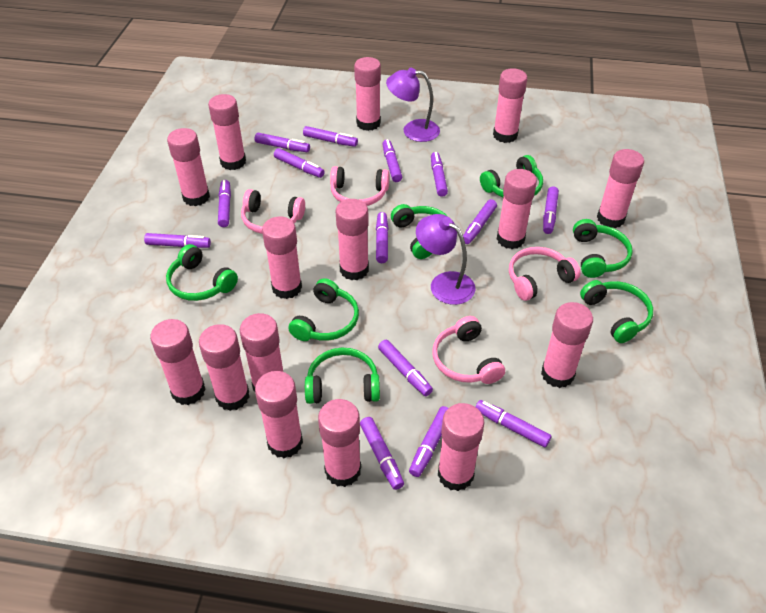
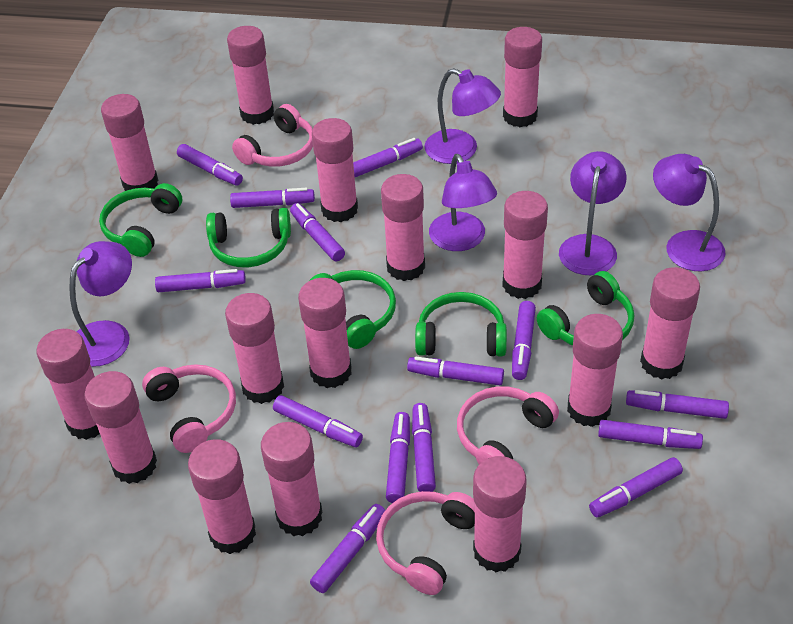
green headphones: [166,244,238,301] [288,278,359,341] [305,348,380,404] [391,204,447,259] [480,155,543,197] [573,219,633,278] [580,280,653,343] = 7 -> [99,183,182,257] [206,208,291,267] [309,270,396,349] [415,292,507,357] [537,271,634,346] = 5
purple lamp: [386,68,440,142] [416,214,475,305] = 2 -> [69,241,132,367] [424,68,501,164] [429,154,497,251] [559,151,627,275] [653,154,725,271] = 5

